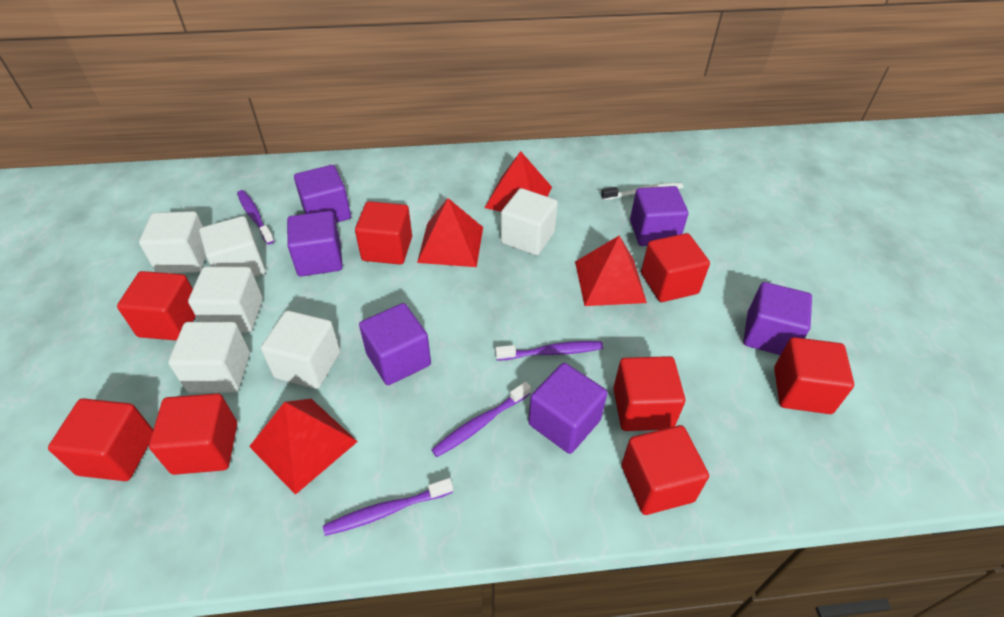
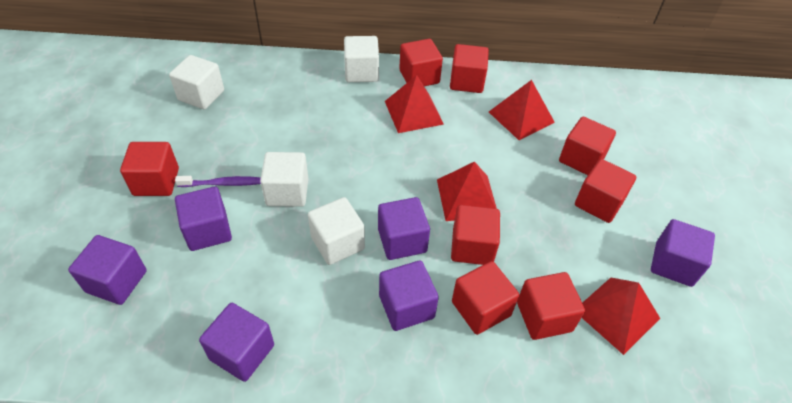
purple toothbrush: [237,190,274,244] [323,478,453,536] [432,382,531,457] [495,341,603,361] = 4 -> [175,176,261,187] = 1
white cube: [139,211,206,273] [168,322,250,393] [188,266,263,333] [199,216,266,277] [261,311,340,389] [501,188,558,256] = 6 -> [169,55,224,110] [260,152,308,207] [308,197,365,265] [344,36,379,82] = 4
white toothbrush: [601,183,683,200] = 1 -> none = 0

